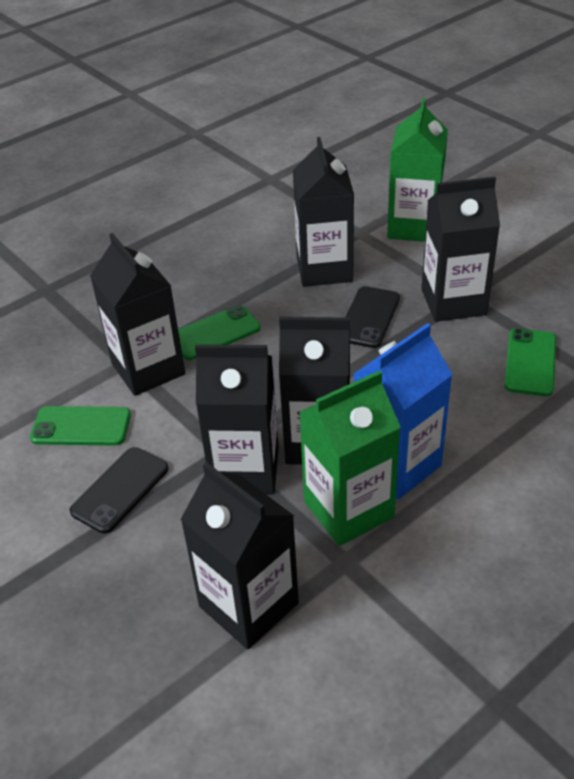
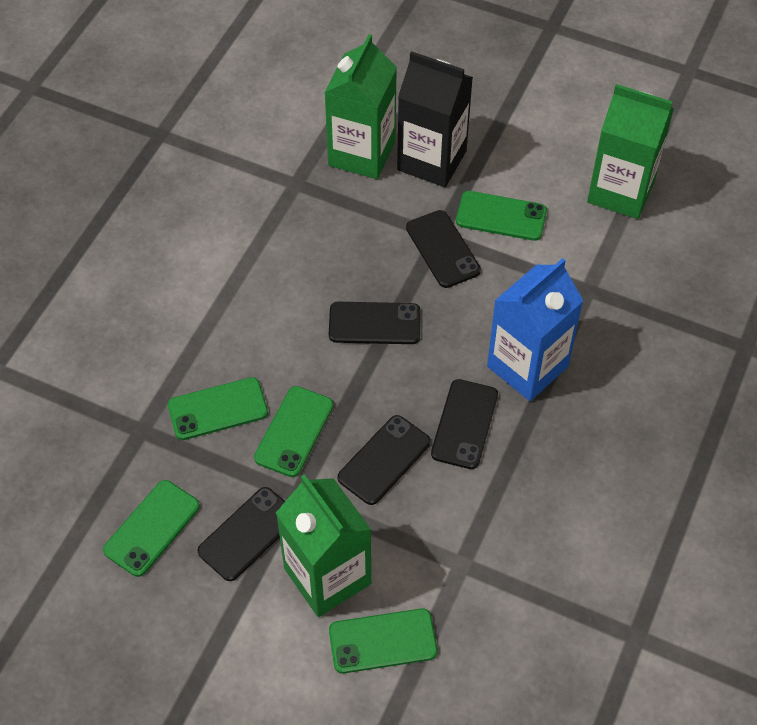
black carton: [90,233,185,396] [180,462,299,649] [195,345,279,494] [279,317,350,465] [293,137,354,287] [421,176,500,322] = 6 -> [397,51,473,187] = 1
black phone: [70,447,169,534] [345,286,400,348] = 2 -> [197,487,285,581] [329,302,420,344] [338,415,431,505] [406,210,481,288] [431,379,498,469] = 5
green carton: [299,370,401,546] [387,98,448,242] = 2 -> [276,474,371,617] [324,34,397,179] [587,84,674,219] = 3
green phone: [30,406,131,445] [178,305,261,360] [504,328,556,396] = 3 -> [103,480,200,577] [168,377,268,440] [254,386,333,477] [329,608,438,673] [456,191,547,241] = 5

